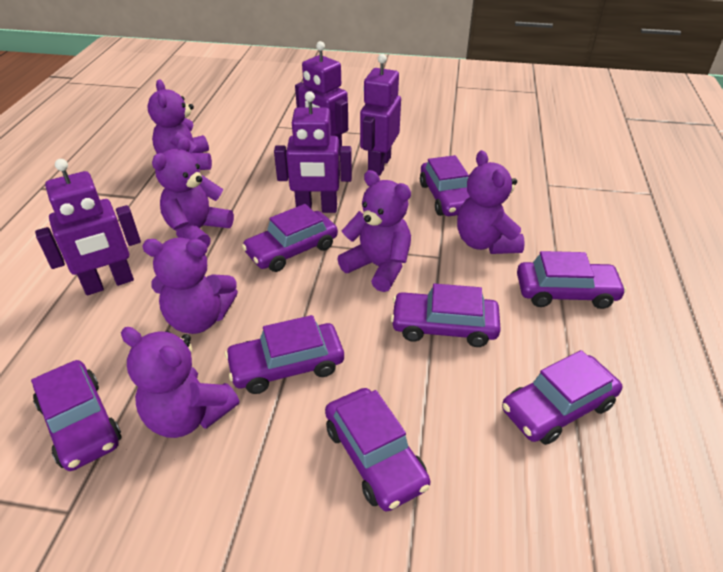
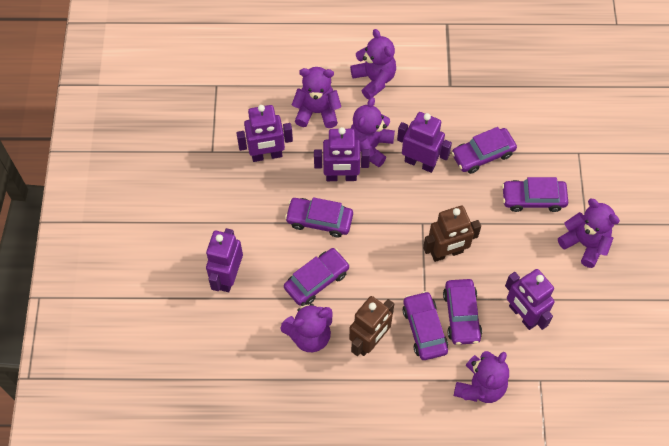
brown robot: none = 0 -> [349,296,394,356] [423,206,481,262] = 2
purple car: [31,360,121,471] [225,315,344,394] [242,204,338,272] [325,388,431,511] [391,283,501,347] [420,155,470,216] [502,350,622,445] [517,251,626,309] = 8 -> [284,248,350,306] [285,197,353,237] [402,291,448,360] [443,279,482,345] [451,127,517,174] [502,177,568,212] = 6
purple robot: [35,159,141,295] [274,91,352,213] [295,41,348,156] [360,54,401,175] = 4 -> [206,228,243,292] [236,105,293,162] [314,127,370,181] [397,112,452,173] [505,269,555,330] = 5

